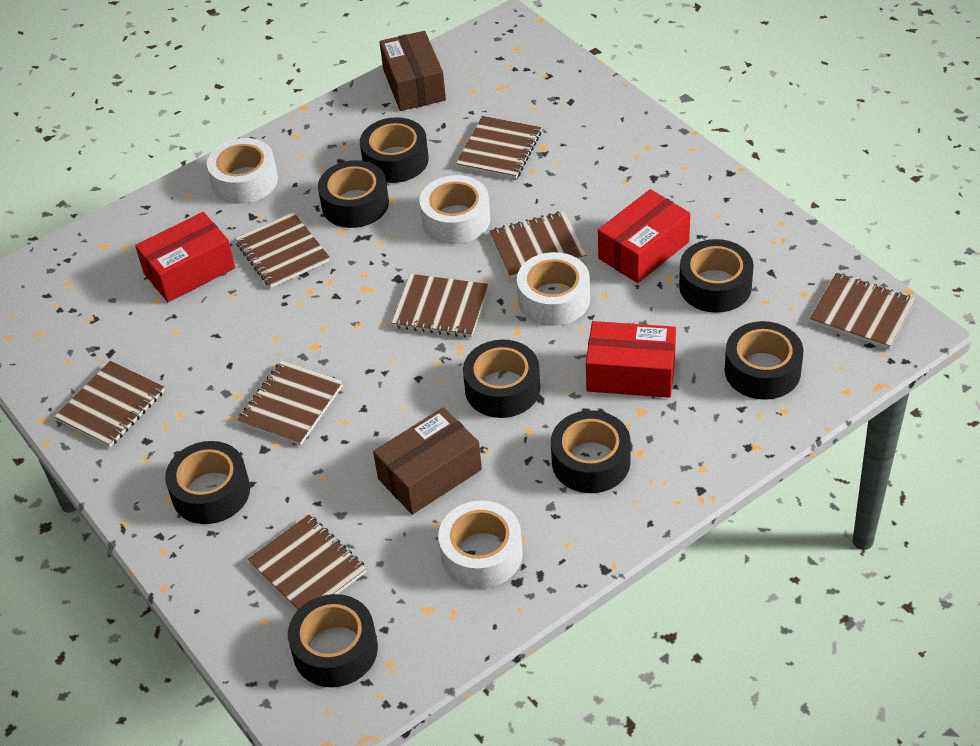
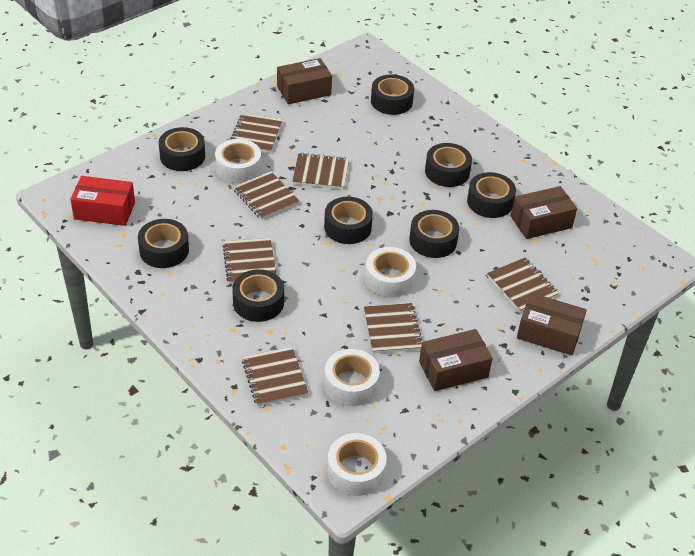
brown box: [373,407,482,515] [380,31,446,111] = 2 -> [277,58,332,104] [419,329,493,391] [511,186,577,239] [517,293,587,355] = 4
brown notebook: [54,361,165,447] [235,212,330,288] [237,360,343,446] [247,515,367,611] [392,274,488,338] [456,116,541,179] [490,211,586,279] [810,273,916,349] = 8 -> [223,238,276,284] [230,113,283,153] [233,171,299,220] [242,347,308,406] [292,153,349,189] [364,303,422,354] [487,258,559,312] = 7
red box: [135,212,235,302] [586,321,676,398] [598,189,690,283] = 3 -> [70,176,135,226] = 1

